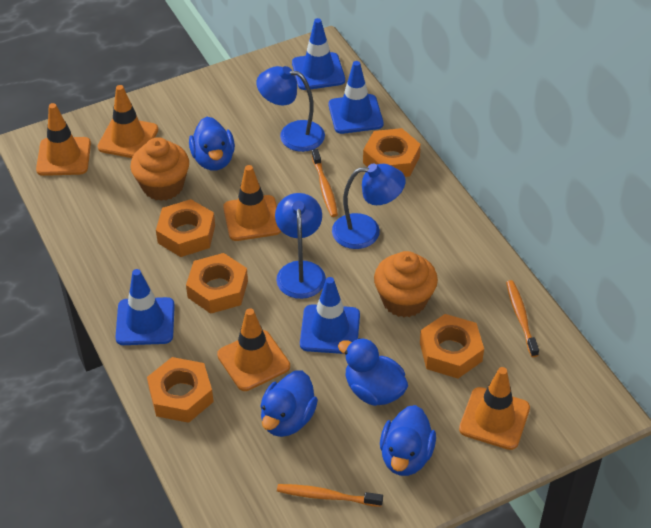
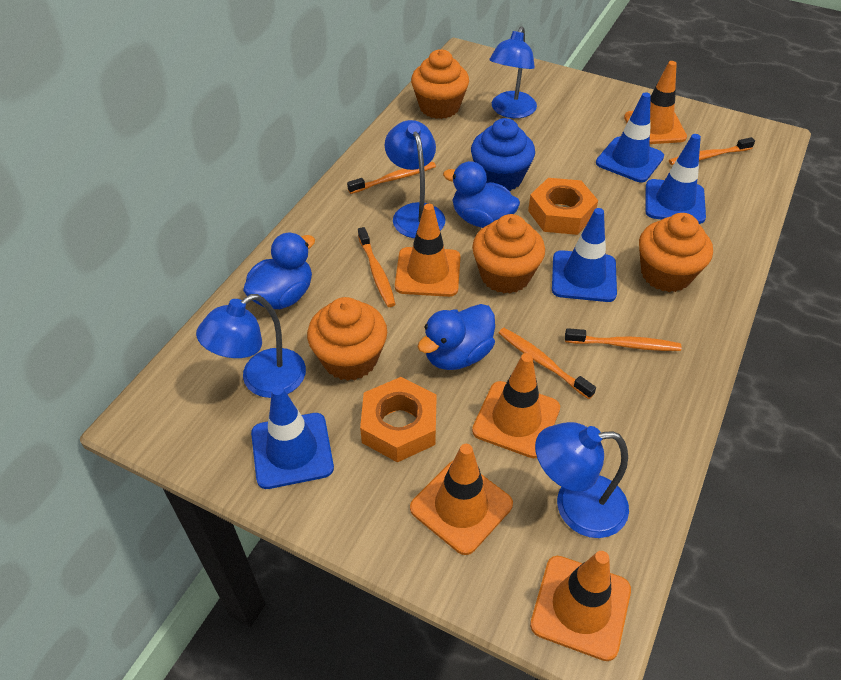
blue cupcake: none = 0 -> [471,118,535,191] = 1
blue duck: [189,117,235,171] [260,370,318,437] [338,338,408,406] [380,405,436,476] = 4 -> [243,233,315,309] [418,304,495,370] [443,161,520,228] = 3
blue lamp: [256,66,325,152] [275,193,326,299] [332,163,406,249] = 3 -> [196,294,306,398] [385,120,445,238] [489,26,537,118] [535,422,629,538] = 4
orange cupcake: [130,137,189,201] [374,251,438,317] = 2 -> [307,297,387,381] [411,49,469,119] [472,214,545,294] [639,213,713,292] = 4
orange nut: [147,357,214,423] [156,199,215,257] [186,253,248,314] [363,128,421,177] [420,314,484,378] = 5 -> [360,377,437,462] [528,178,598,235] = 2
orange toothbrush: [277,484,383,507] [312,149,338,217] [506,280,539,357] = 3 -> [347,162,436,194] [358,227,396,307] [499,328,596,399] [565,328,682,351] [669,137,755,165] = 5

